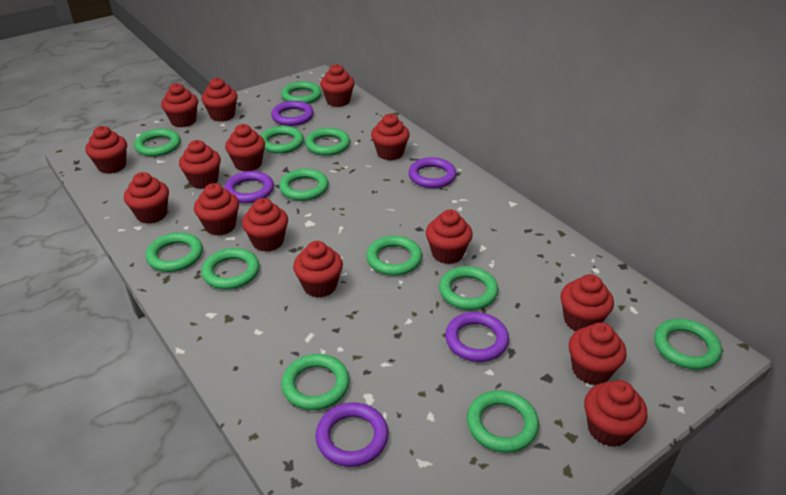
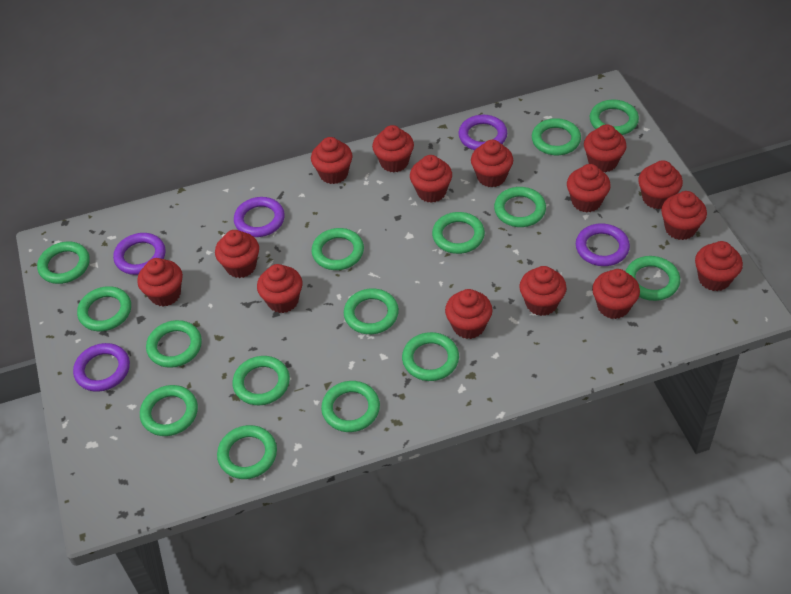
green ring: [134,129,181,157] [146,232,203,272] [201,248,260,290] [260,126,304,154] [279,169,329,201] [281,81,322,104] [281,354,350,410] [305,128,350,156] [366,236,422,276] [439,266,498,310] [467,390,539,453] [654,319,722,370] = 12 -> [37,242,90,284] [77,286,131,331] [140,385,198,436] [146,320,202,368] [217,425,277,479] [233,356,290,405] [311,228,364,270] [321,381,380,432] [344,288,399,334] [402,332,459,381] [432,212,485,254] [494,187,546,227] [532,118,581,155] [590,100,639,135] [625,256,680,301] = 15

